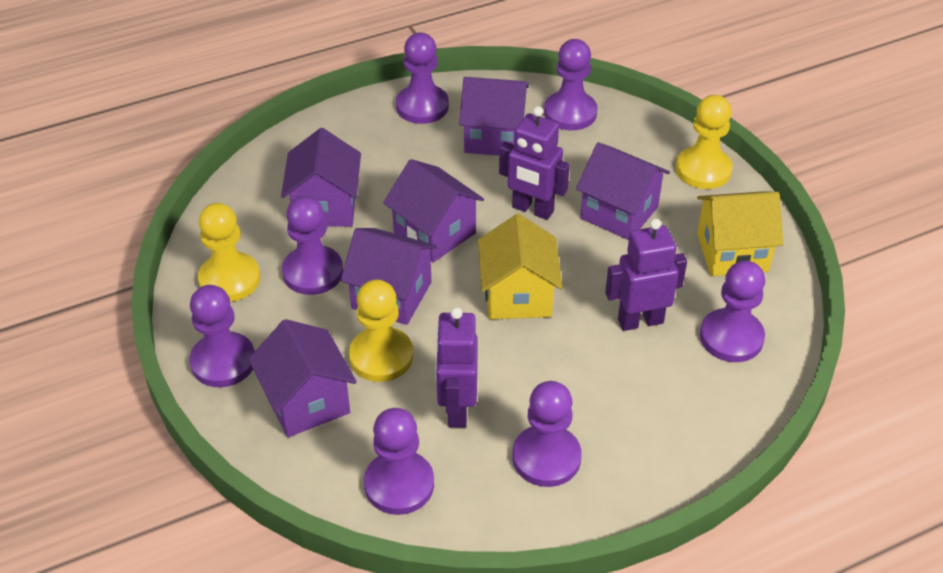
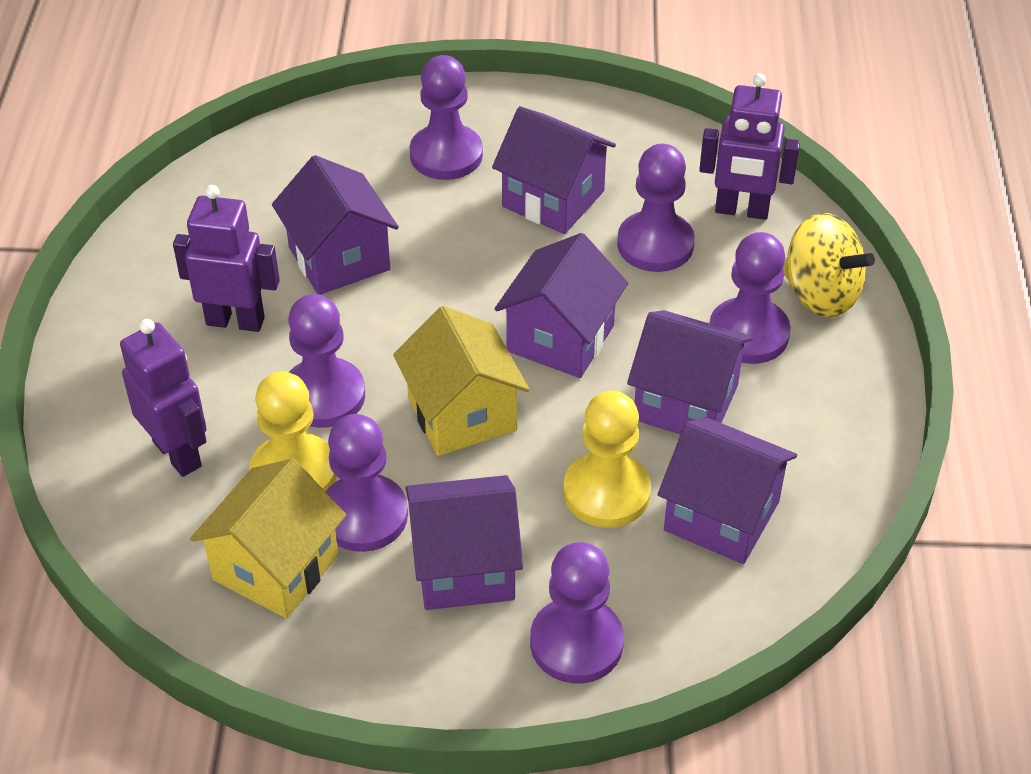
purple pawn: [190,285,255,387] [282,196,343,295] [364,408,434,515] [396,33,449,124] [512,381,581,487] [544,39,598,130] [700,261,765,362] = 7 -> [288,294,365,428] [326,414,408,552] [410,55,483,180] [530,542,624,683] [617,144,695,272] [709,232,791,364] = 6
yellow pawn: [198,203,260,302] [349,279,413,382] [675,95,733,189] = 3 -> [249,372,337,492] [563,391,651,528] = 2
yellow spinning top: none = 0 -> [783,213,875,318] = 1

